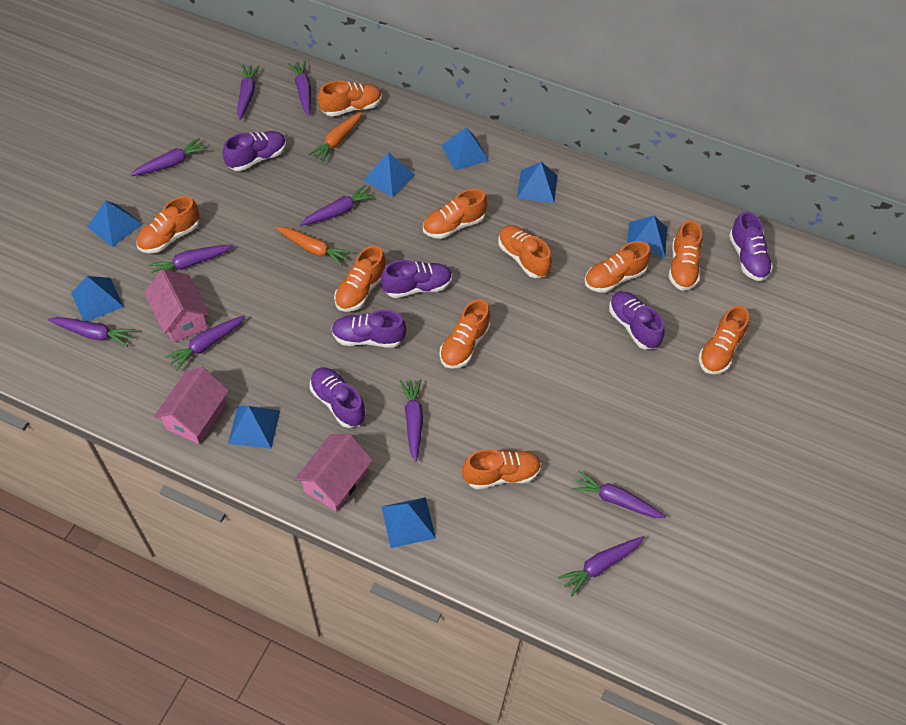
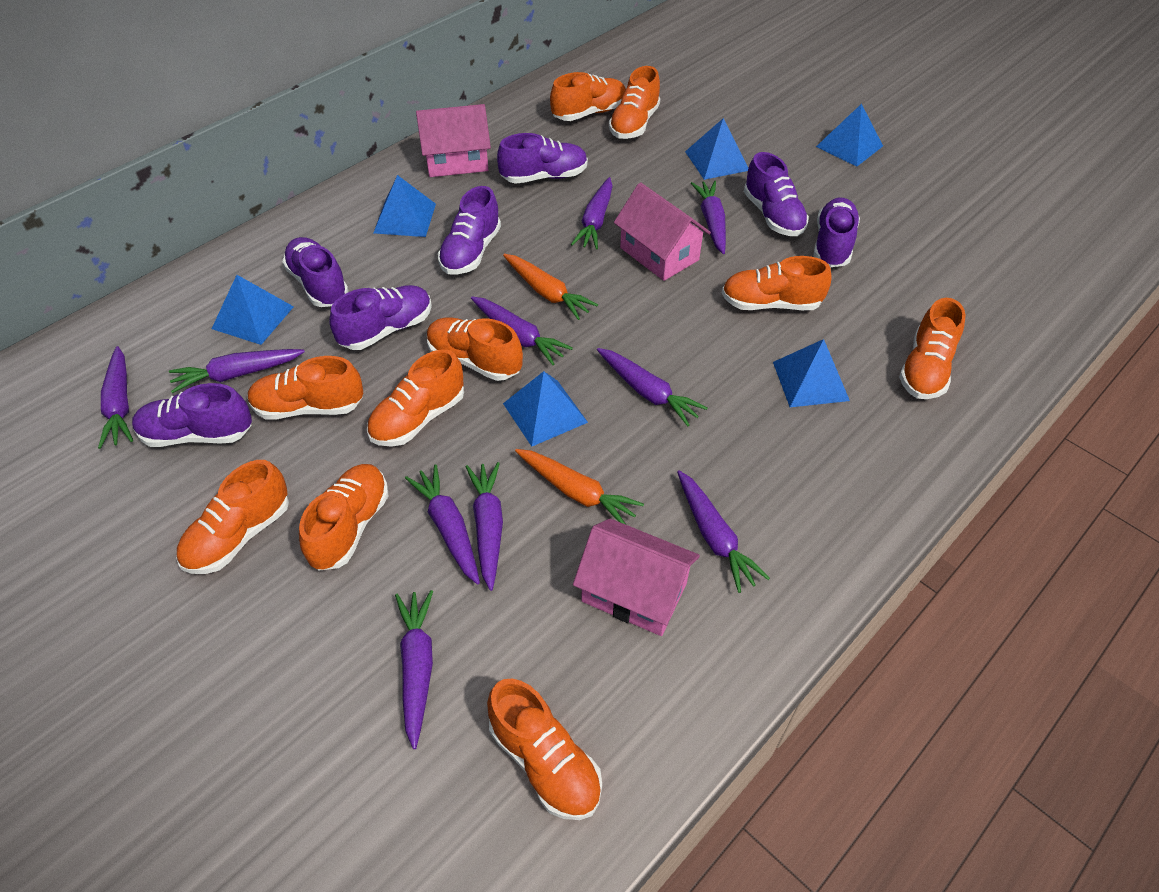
blue pyramid: [71,276,124,322] [87,200,142,247] [228,406,280,449] [363,152,415,197] [382,497,436,548] [441,127,489,171] [517,162,558,203] [627,216,667,257] = 8 -> [212,275,294,345] [374,175,436,237] [503,371,588,446] [685,118,748,180] [773,339,850,407] [816,104,883,167] = 6
purple shoe: [222,131,286,171] [310,368,366,428] [331,310,406,348] [381,260,452,298] [609,291,665,349] [729,211,773,281] = 6 -> [132,383,252,447] [282,237,349,307] [329,285,432,350] [438,186,501,275] [497,133,588,184] [744,152,809,236] [814,198,860,267] = 7

